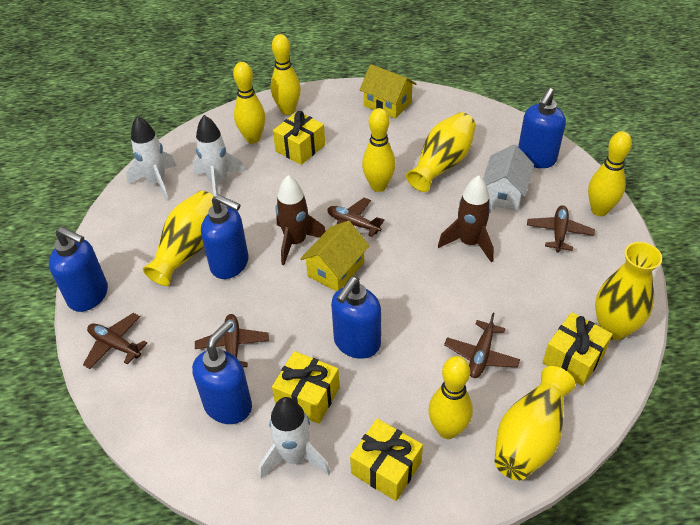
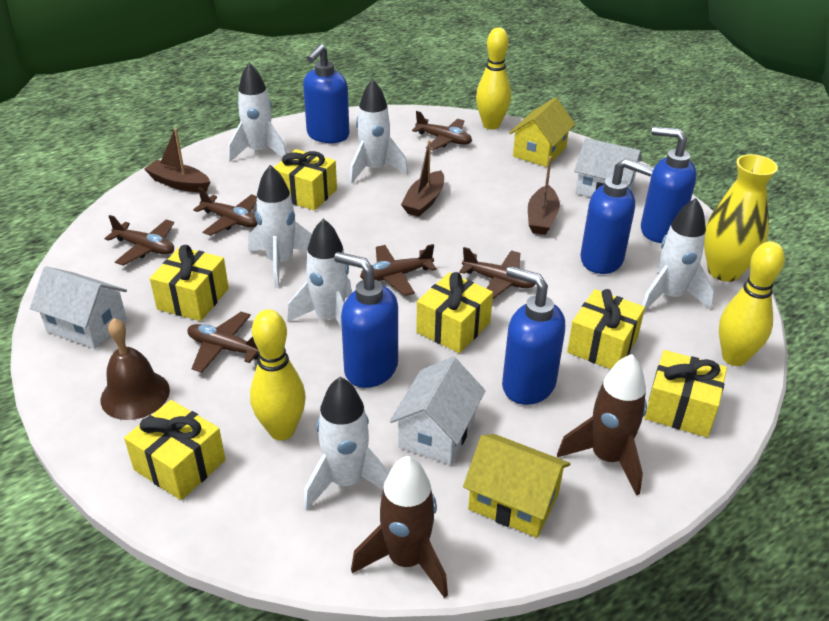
brown bell: none = 0 -> [101,318,170,420] = 1
brown boat: none = 0 -> [144,128,210,192] [401,140,444,217] [528,156,560,235] = 3
brown plane: [83,313,147,369] [195,314,269,368] [327,198,384,237] [444,313,520,378] [527,205,595,253] = 5 -> [104,215,174,265] [188,312,259,373] [193,188,258,236] [360,244,437,296] [412,111,472,150] [459,247,535,300] = 6
white house: [483,144,534,211] = 1 -> [30,266,127,349] [390,357,485,465] [574,138,642,197] = 3
white rocket: [126,116,176,201] [192,115,245,196] [259,397,331,479] = 3 -> [228,63,287,162] [248,165,312,288] [287,218,352,329] [303,377,390,511] [349,79,408,184] [642,198,714,311] = 6
yellow bowling pin: [233,62,265,144] [271,34,301,115] [362,108,396,192] [428,356,473,439] [588,131,632,216] = 5 -> [250,309,306,440] [476,28,511,129] [719,241,785,366] = 3
yellow gift: [272,351,340,424] [273,111,325,165] [350,419,423,501] [543,312,613,386] = 4 -> [124,400,225,500] [150,245,229,321] [274,149,337,210] [416,272,493,353] [567,289,645,369] [644,350,727,437] = 6
yellow vase: [143,191,215,286] [406,112,476,192] [495,366,575,480] [595,242,662,340] = 4 -> [704,154,778,282] = 1

